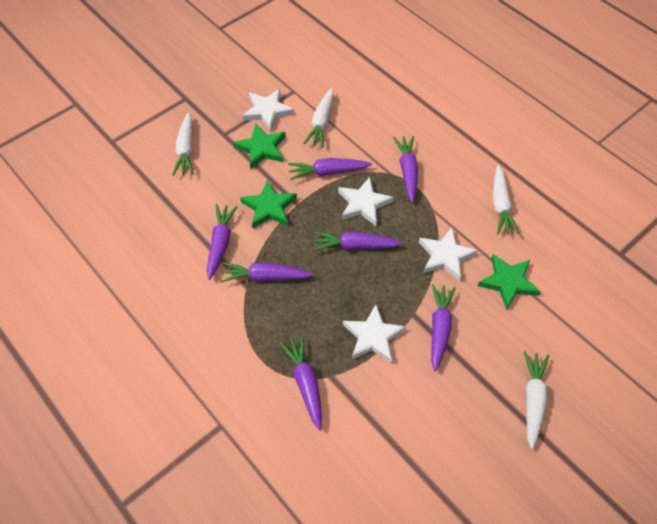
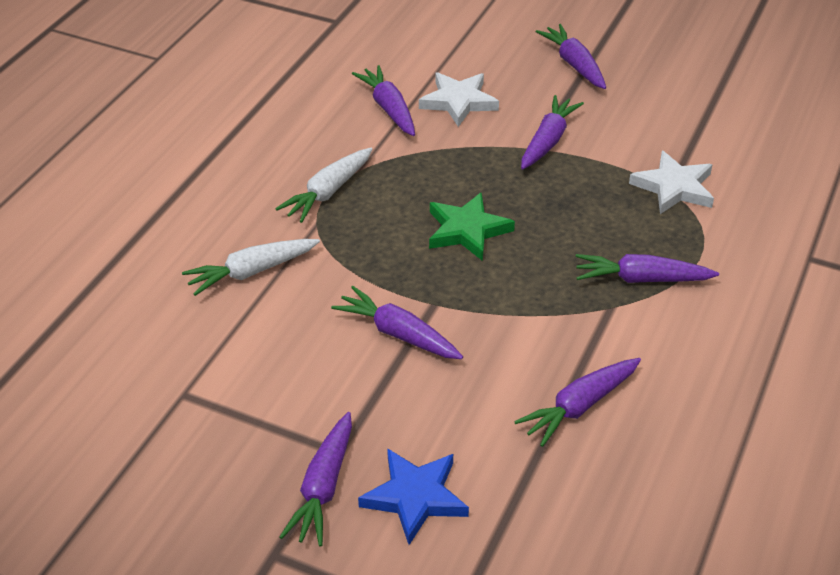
blue star: none = 0 -> [358,448,469,545] = 1
green star: [233,124,286,169] [240,180,297,228] [478,254,541,310] = 3 -> [429,192,515,261] = 1
white carrot: [172,112,194,176] [303,88,334,147] [493,165,520,235] [524,351,549,449] = 4 -> [182,239,320,296] [275,148,373,223] = 2
white star: [242,89,294,131] [338,177,394,226] [343,304,406,363] [419,228,478,281] = 4 -> [419,72,499,127] [629,151,714,214] = 2

